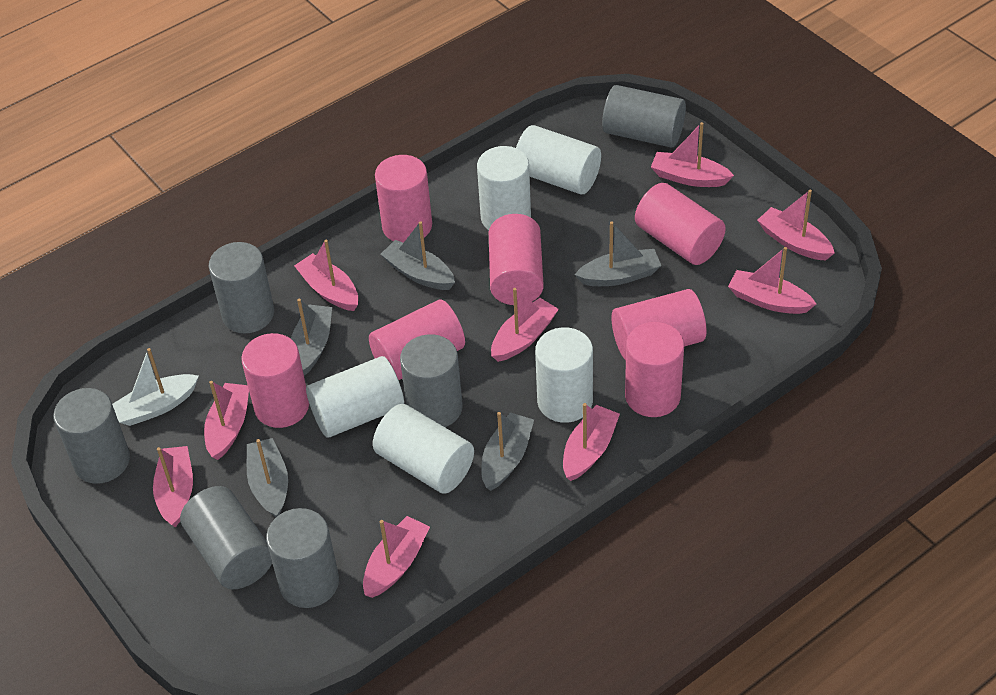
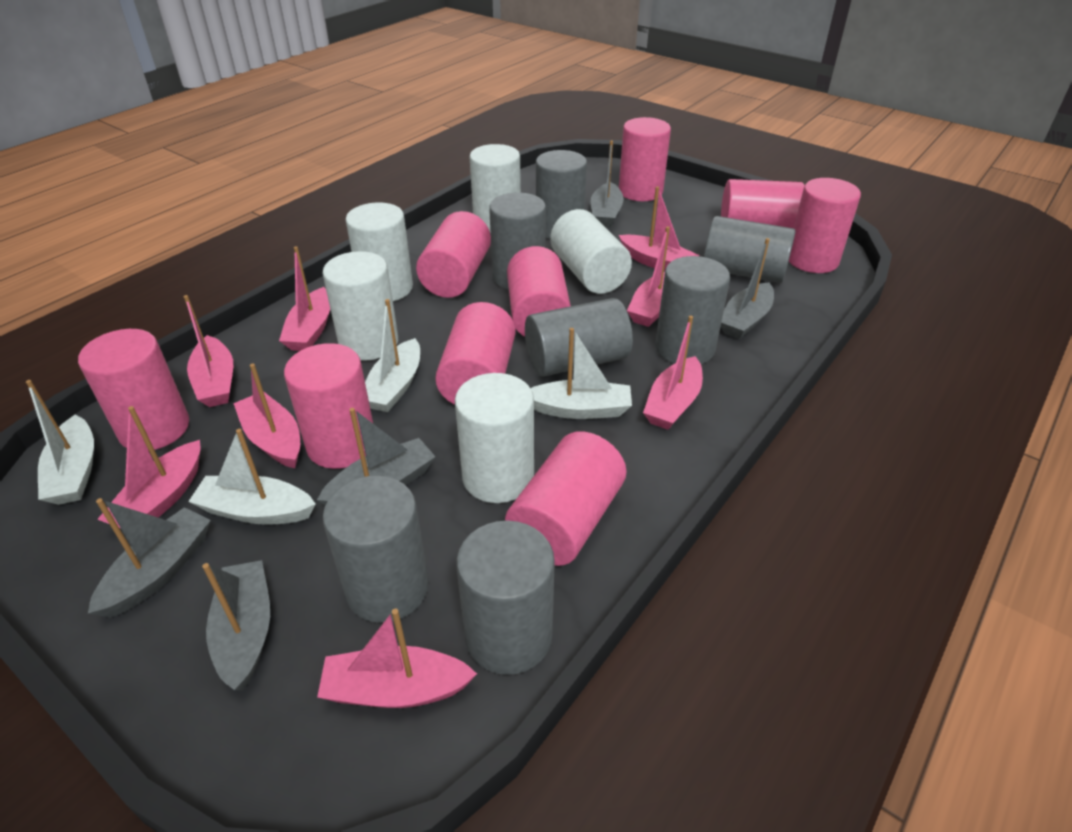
grey cylinder: [53,388,130,484] [180,486,272,590] [209,242,274,333] [266,508,339,608] [400,334,463,427] [602,85,686,148] = 6 -> [323,476,429,623] [456,521,555,675] [489,193,546,290] [525,298,633,377] [536,150,587,239] [655,256,730,364] [704,216,796,283] = 7
pink boat: [153,446,193,527] [204,381,249,460] [294,240,358,311] [363,516,430,598] [491,288,559,362] [563,403,620,481] [651,122,734,187] [728,247,816,314] [757,190,835,260] = 9 -> [97,406,201,528] [184,295,233,407] [233,364,300,468] [279,246,330,351] [317,608,477,708] [619,186,699,271] [627,226,670,327] [643,316,703,430] = 8
pink cylinder: [241,333,309,428] [369,300,465,380] [375,155,432,243] [489,214,544,305] [612,289,706,360] [625,322,684,417] [635,183,726,265] = 7 -> [78,329,189,451] [284,343,373,469] [416,211,491,298] [435,302,516,405] [505,431,626,566] [507,246,571,337] [619,117,671,201] [721,179,805,228] [789,178,861,273] = 9
white boat: [112,348,199,426] = 1 -> [26,380,94,505] [188,429,316,525] [365,299,420,412] [530,328,632,419] = 4

